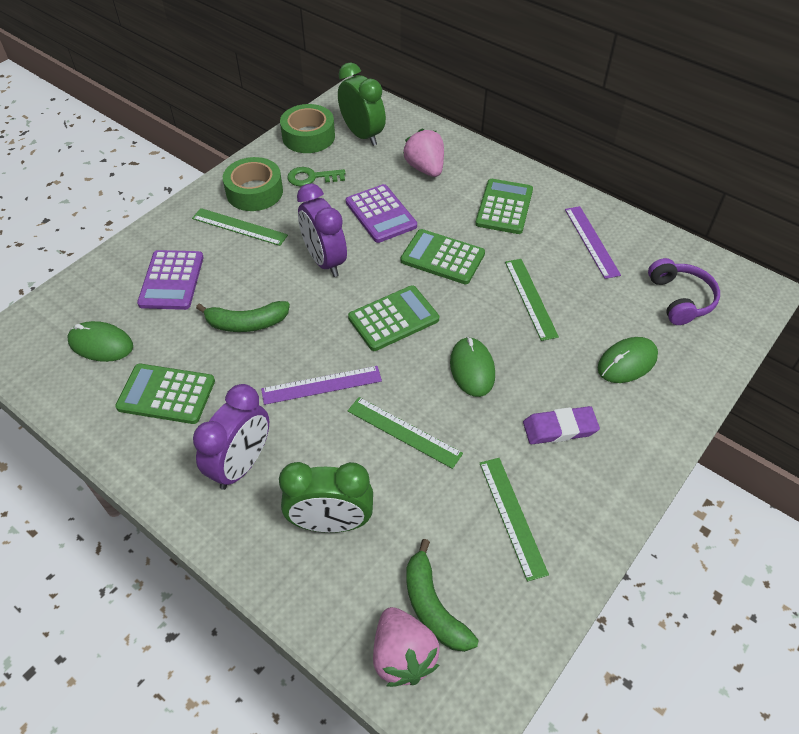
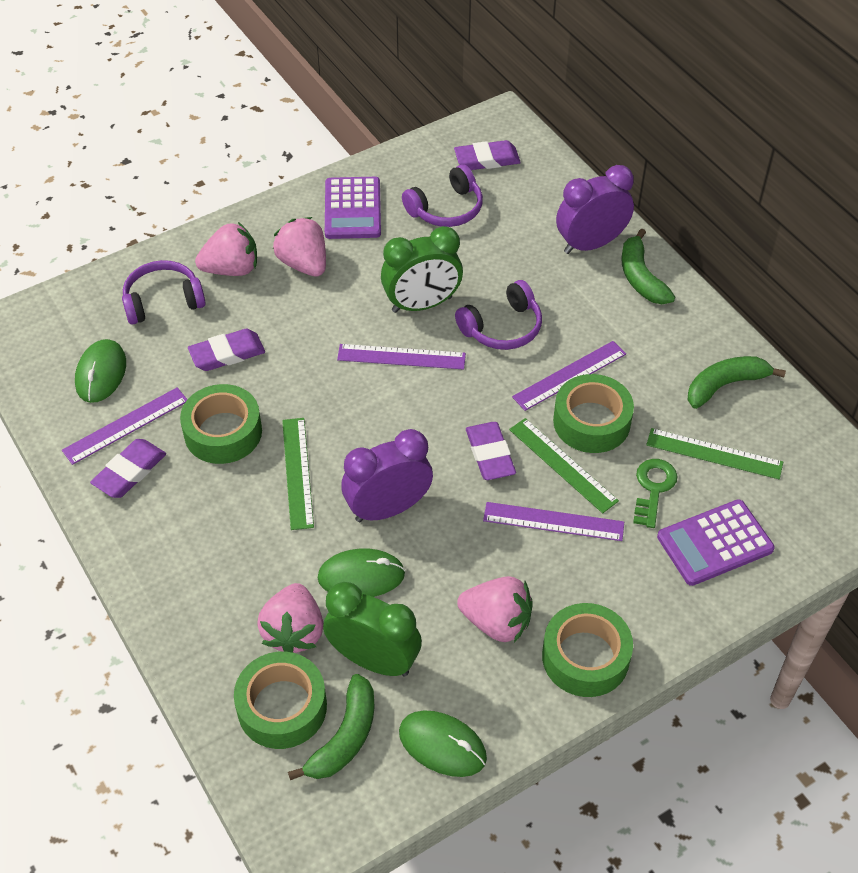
green banana: [196,301,290,332] [406,539,479,652] = 2 -> [288,674,375,780] [621,228,675,304] [688,356,786,409] = 3
green calculator: [115,364,215,424] [348,285,439,351] [401,229,485,284] [475,179,533,234] = 4 -> none = 0
green ruler: [192,208,288,246] [348,397,463,469] [479,458,549,582] [505,259,559,341] = 4 -> [282,418,314,530] [509,418,619,513] [646,428,783,479] = 3
green tape: [223,157,283,211] [280,104,335,153] = 2 -> [180,384,262,464] [234,652,327,749] [542,603,633,697] [553,374,634,453] = 4
pink strawberry: [373,607,440,687] [403,129,444,177] = 2 -> [195,222,257,276] [257,583,323,653] [273,217,326,277] [457,576,533,643] = 4
purple eraser: [523,406,600,444] = 1 -> [90,439,166,498] [188,329,265,371] [454,140,521,170] [466,422,516,480] = 4
purple headphones: [648,258,720,325] = 1 -> [122,260,206,325] [402,164,483,227] [455,280,542,350] = 3
purple ruler: [261,366,382,405] [565,206,621,279] = 2 -> [62,387,188,465] [337,344,466,370] [483,502,624,541] [512,341,626,411] = 4

